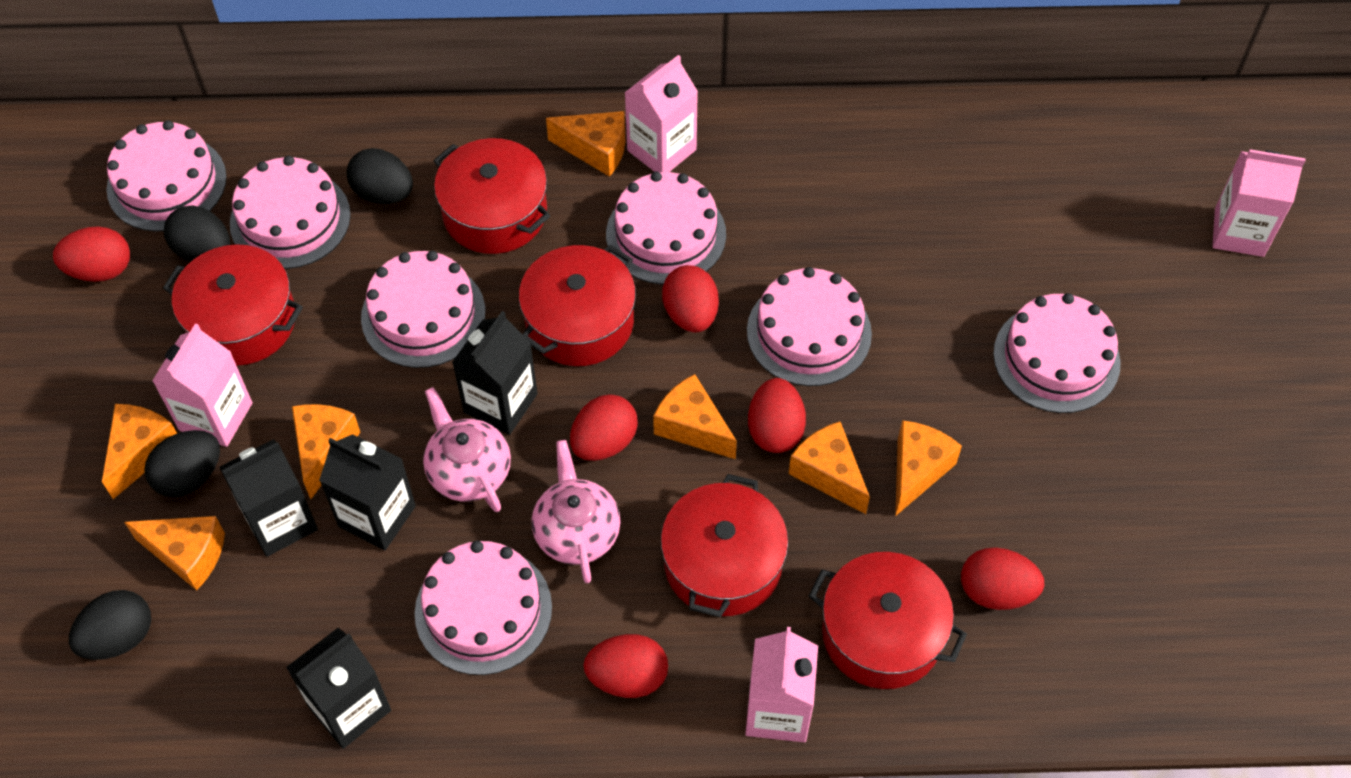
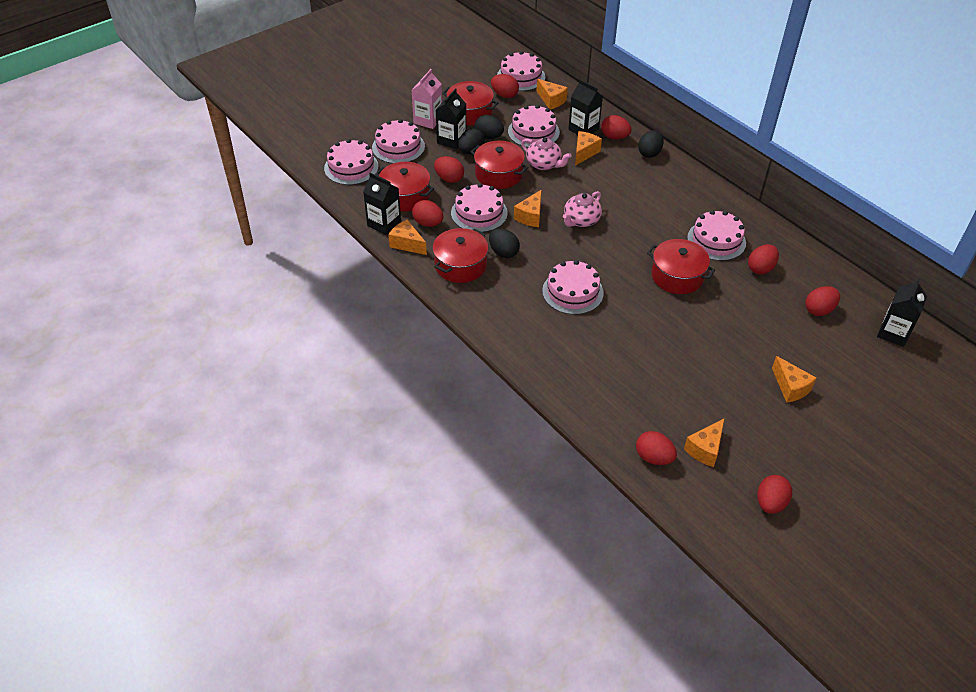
orange cheese: [102,404,177,499] [124,516,225,590] [292,404,361,499] [546,111,625,177] [653,374,737,459] [789,421,870,514] [895,420,962,516] = 7 -> [388,220,427,255] [514,190,542,227] [536,79,568,109] [575,131,602,166] [684,418,725,467] [772,356,816,403] = 6
pink carton: [152,323,253,447] [624,55,698,172] [745,627,818,742] [1212,149,1306,257] = 4 -> [412,69,442,129] = 1
red egg: [53,227,130,282] [570,394,638,461] [583,634,668,698] [662,265,719,333] [748,378,806,453] [961,547,1045,610] = 6 -> [412,200,443,227] [434,156,464,183] [491,74,519,98] [601,115,632,139] [636,431,677,465] [748,244,779,274] [757,475,792,514] [805,286,840,316] = 8

